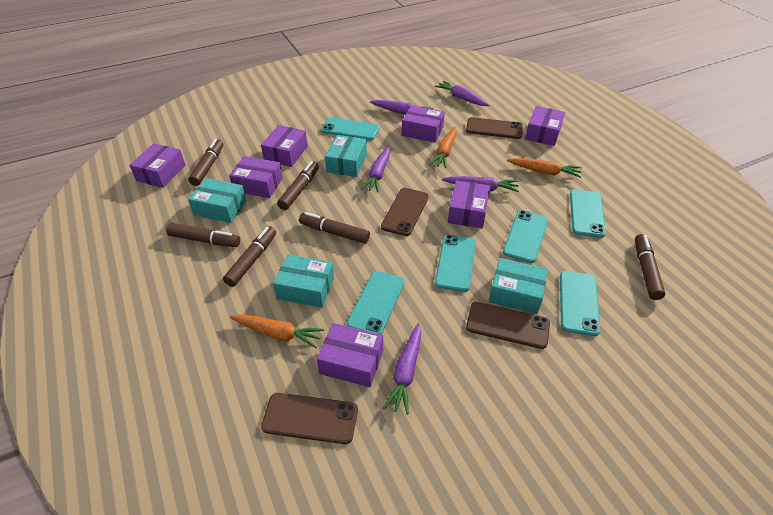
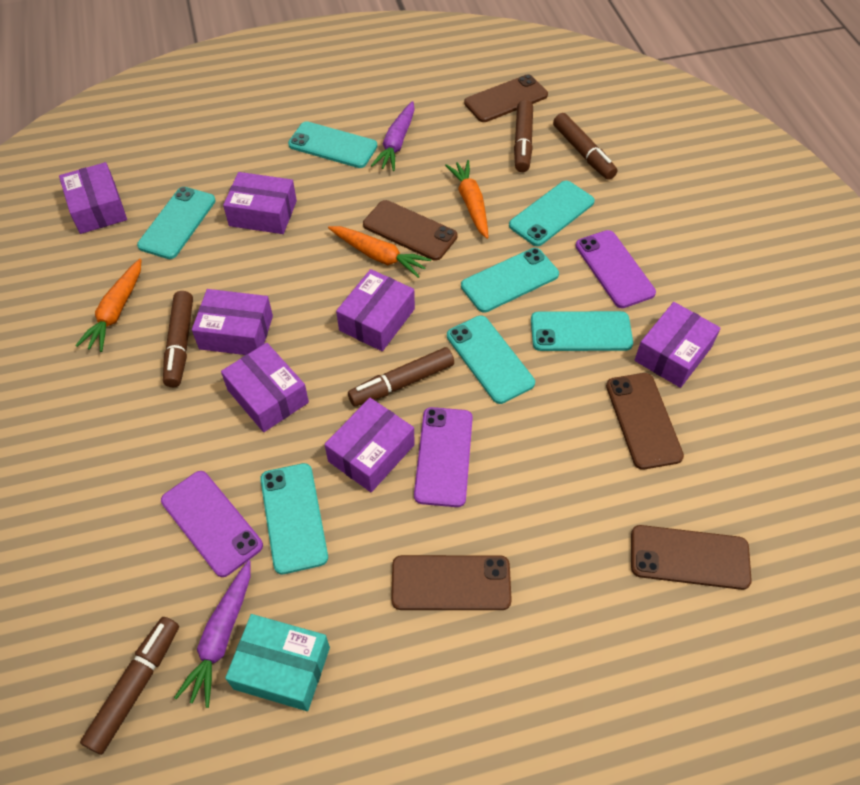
brown marker: [166,223,240,247] [188,139,224,186] [223,226,276,287] [277,161,319,210] [299,212,370,244] [635,234,666,300] = 6 -> [80,617,179,755] [163,291,193,387] [348,347,454,407] [514,100,533,172] [553,113,618,180] = 5
brown phone: [261,393,358,444] [381,188,429,236] [466,117,523,139] [466,302,550,349] = 4 -> [363,200,457,261] [391,555,512,610] [464,74,548,122] [606,373,684,470] [631,525,752,590] = 5
purple carrot: [361,146,390,192] [370,100,433,115] [383,323,421,415] [435,81,489,106] [442,176,519,192] = 5 -> [174,560,251,708] [371,101,415,171] = 2
purple phone: none = 0 -> [161,471,263,577] [414,407,473,507] [576,230,656,308] = 3
turquoise box: [188,178,247,223] [273,255,334,308] [325,135,367,177] [489,258,548,314] = 4 -> [225,614,330,711] = 1
turquoise phone: [321,117,379,141] [347,271,405,335] [435,235,476,292] [503,210,548,263] [560,271,600,336] [570,190,606,238] = 6 -> [137,187,216,259] [260,463,328,574] [288,121,377,168] [447,315,535,404] [461,248,559,313] [509,181,595,246] [531,311,633,351] = 7

